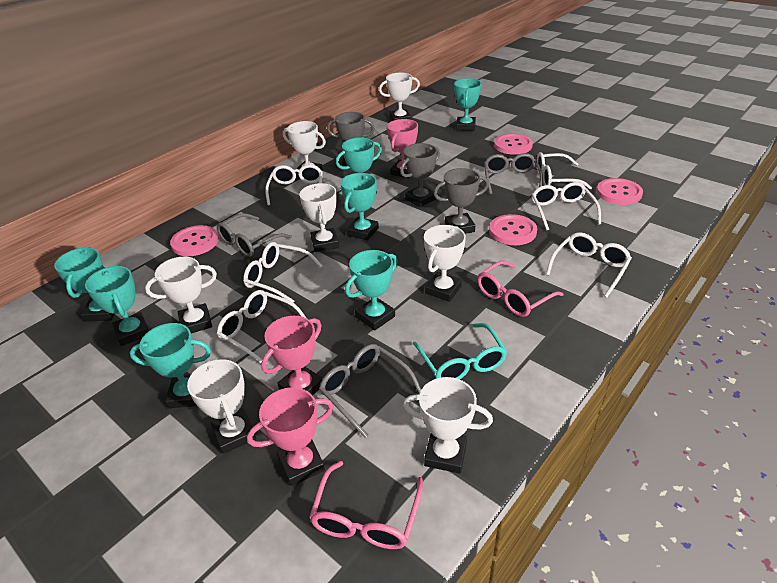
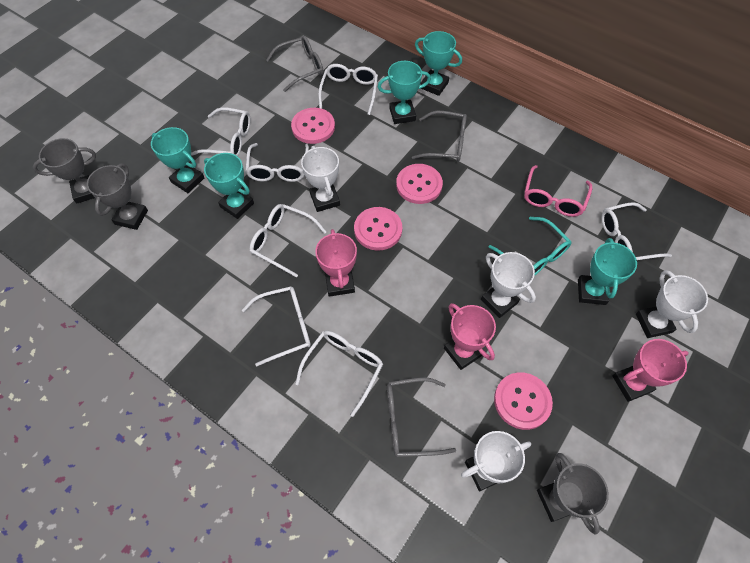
pink glasses: [309,461,423,549] [477,261,564,317] = 2 -> [524,165,592,217] = 1
turquoise trophy: [54,247,114,322] [85,266,149,346] [130,323,211,408] [336,137,382,194] [341,173,379,241] [345,250,398,331] [454,78,482,131] = 7 -> [151,127,204,193] [204,153,254,219] [378,61,431,124] [415,31,462,96] [578,238,637,305] = 5
white glasses: [217,290,306,365] [243,242,322,303] [265,164,323,206] [532,182,601,231] [537,152,592,189] [546,232,632,298] = 6 -> [191,107,250,156] [242,286,311,366] [245,143,309,182] [249,204,326,278] [295,331,383,417] [318,64,378,115] [601,202,672,260] = 7
white trophy: [145,257,217,333] [187,359,256,454] [283,121,326,177] [300,183,339,252] [379,72,420,121] [403,377,493,474] [424,225,466,302] = 7 -> [301,146,340,212] [461,431,531,491] [481,252,536,318] [636,270,708,338] = 4

